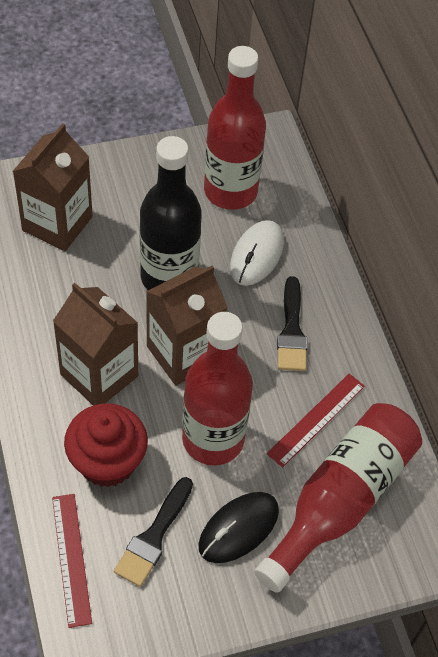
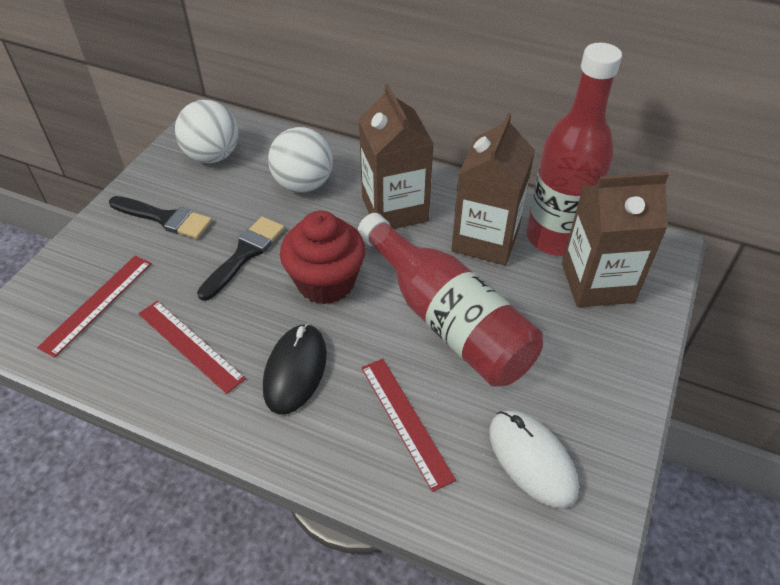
black bottle: [140,136,202,290] = 1 -> none = 0
red bottle: [182,312,253,465] [204,46,266,210] [254,403,422,593] = 3 -> [358,213,543,387] [526,43,622,256] = 2
red ruler: [52,494,92,628] [267,374,365,467] = 2 -> [37,256,152,358] [138,301,246,394] [361,359,456,492] = 3
white ball: none = 0 -> [175,100,239,163] [268,127,333,193] = 2

